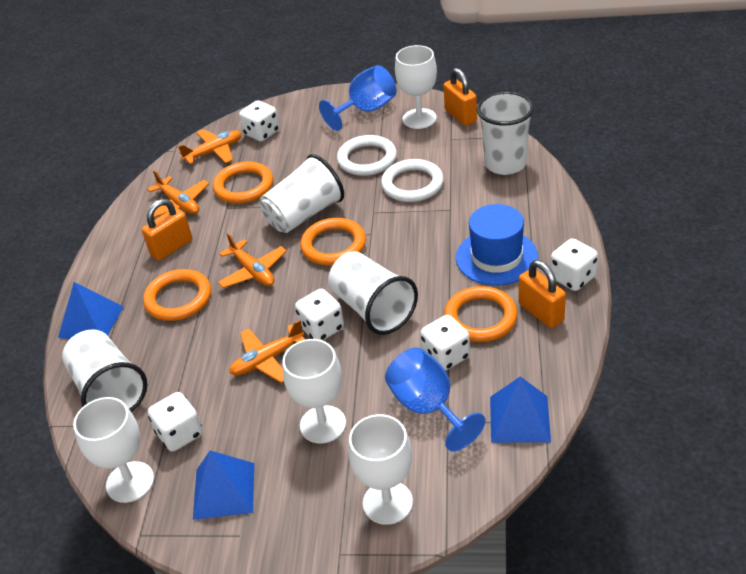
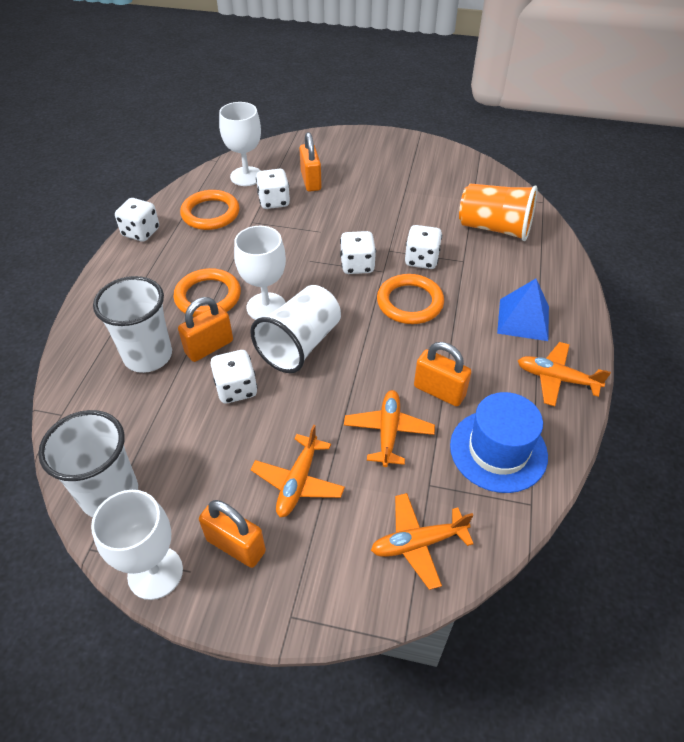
blue goblet: [319,65,397,131] [385,348,485,452] = 2 -> none = 0
blue pyramid: [58,282,123,339] [193,451,254,520] [490,377,551,443] = 3 -> [497,279,549,341] = 1
orange cup: none = 0 -> [459,183,538,241] = 1
orange padlock: [142,199,192,261] [443,68,477,126] [519,260,566,328] = 3 -> [178,297,233,362] [199,500,266,568] [299,132,322,192] [414,342,472,407] = 4
orange ring: [143,269,211,321] [213,161,273,204] [300,218,366,266] [444,286,518,342] = 4 -> [173,268,241,317] [180,190,239,230] [377,274,444,324] = 3
white cup: [62,329,147,412] [260,154,344,233] [328,251,418,335] [477,91,534,175] = 4 -> [38,410,138,517] [93,276,172,373] [250,285,341,373] = 3
white goblet: [73,397,154,503] [282,339,346,443] [348,414,413,525] [395,45,437,129] = 4 -> [91,490,183,600] [219,102,261,186] [234,226,286,320] = 3
white ring: [337,135,397,176] [381,159,444,202] = 2 -> none = 0

